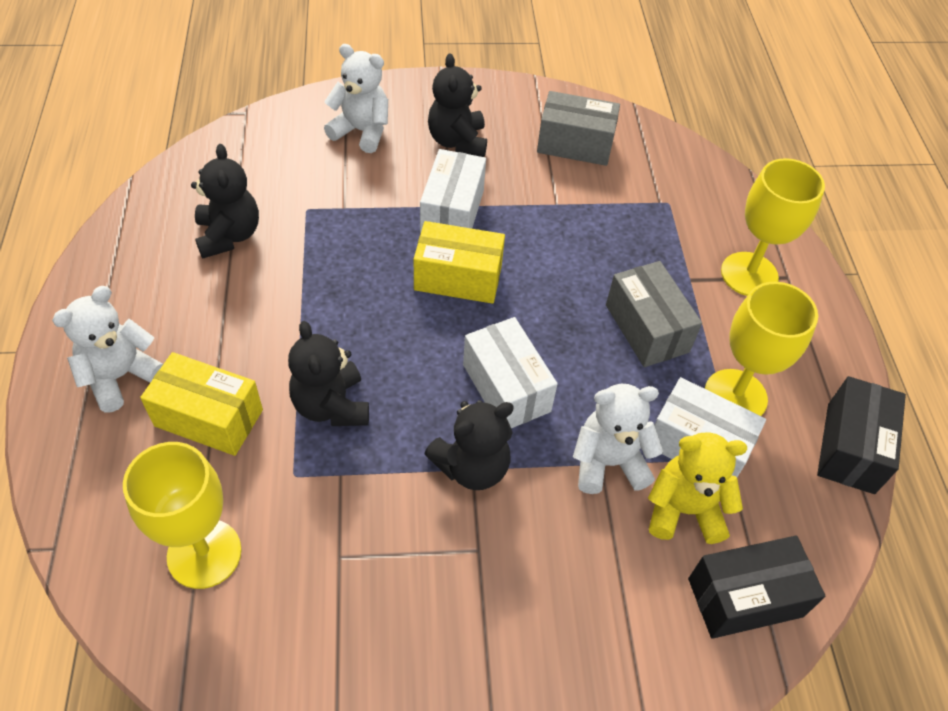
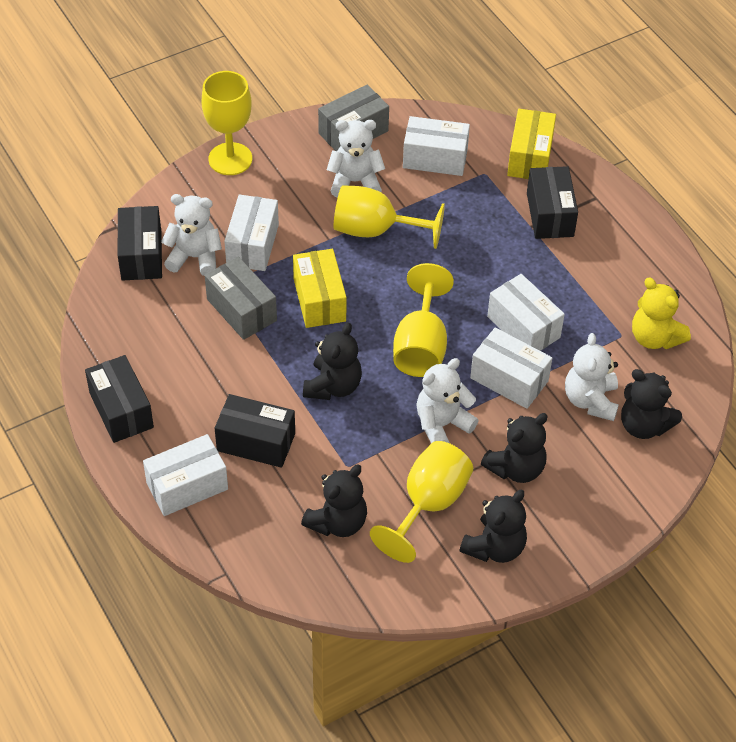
black box: [688,536,825,639] [817,376,906,494] = 2 -> [85,355,154,443] [118,206,162,281] [215,394,295,468] [527,166,578,239] = 4
black teddy bear: [191,144,259,258] [288,321,369,426] [424,400,514,490] [428,53,487,157] = 4 -> [301,465,367,537] [303,322,362,400] [459,490,527,563] [481,413,548,483] [621,369,682,439] = 5
white box: [420,149,486,234] [463,317,558,428] [654,377,766,477] = 3 -> [143,434,228,516] [224,194,279,271] [403,116,470,176] [470,327,552,409] [487,274,565,351] = 5
white teddy bear: [52,286,163,412] [324,44,388,153] [573,384,663,494] = 3 -> [161,194,222,276] [327,120,385,198] [416,358,479,443] [565,333,619,421] = 4
yellow goblet: [123,442,242,589] [705,281,818,416] [721,158,825,296] = 3 -> [201,71,252,175] [334,185,445,249] [370,441,473,563] [393,263,454,377] = 4

